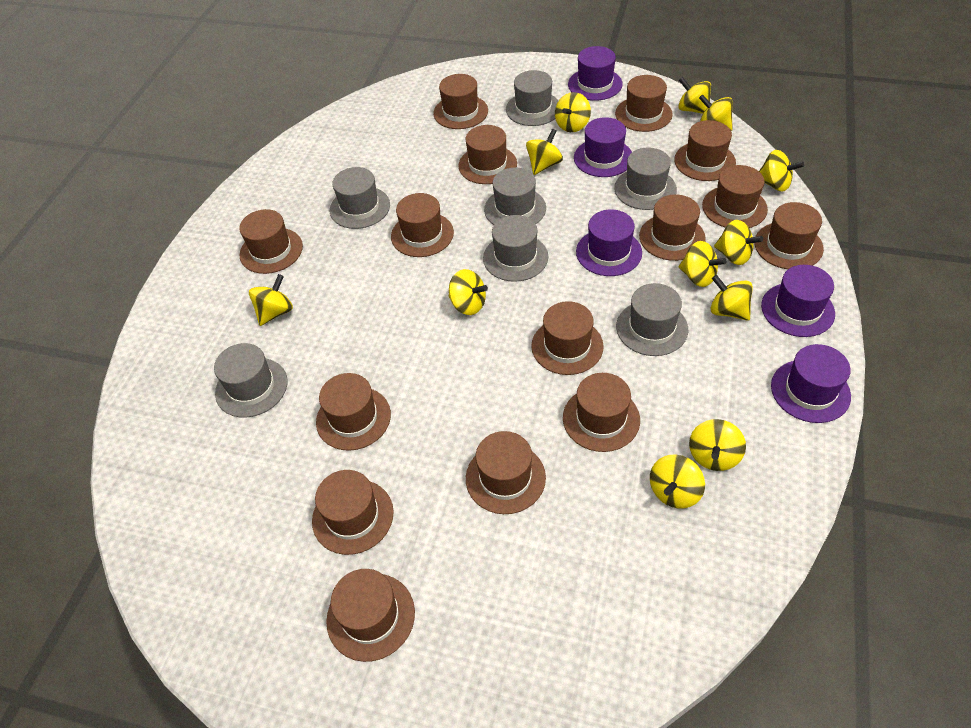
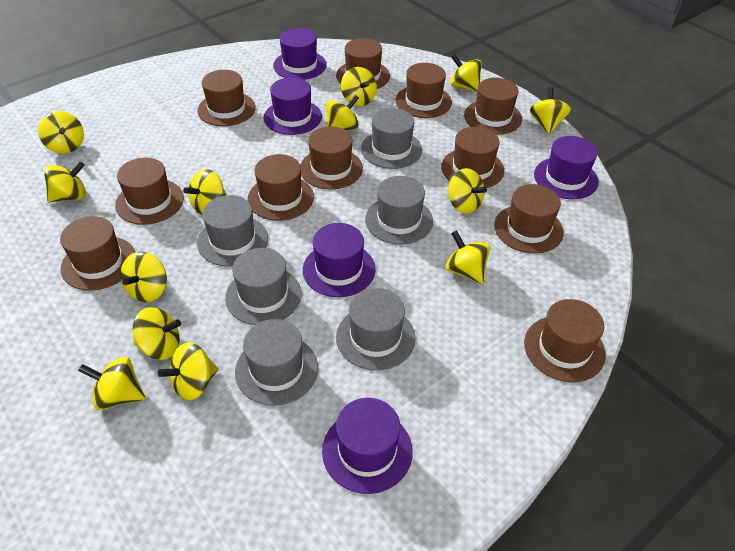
brown hat: [239,209,303,274] [312,470,394,555] [316,373,391,451] [326,569,415,662] [391,193,454,257] [433,74,488,129] [458,125,517,184] [466,431,546,514] [531,301,604,375] [563,373,640,452] [615,75,673,132] [639,194,706,261] [674,120,736,181] [702,165,768,228] [754,202,824,269] = 15 -> [60,216,135,291] [115,158,184,225] [197,70,256,126] [247,154,314,221] [300,126,363,189] [336,38,390,89] [395,63,452,118] [441,127,504,188] [464,78,522,135] [494,184,564,254] [524,299,606,382] = 11
grey hat: [214,343,287,418] [330,167,390,229] [483,215,548,282] [484,168,546,225] [506,70,559,126] [614,148,677,210] [616,283,688,356] = 7 -> [197,195,268,267] [225,248,301,325] [235,319,318,406] [336,288,416,371] [361,108,422,169] [365,176,433,244] = 6
yellow spinning top: [249,274,293,326] [449,269,488,315] [526,129,563,175] [555,92,591,132] [650,454,705,509] [678,77,711,114] [679,241,726,287] [689,419,746,471] [699,94,733,131] [710,275,753,321] [714,220,763,265] [759,150,804,192] = 12 -> [38,111,84,154] [44,162,86,203] [78,356,145,410] [120,251,167,302] [133,307,181,360] [158,342,218,400] [183,169,226,214] [326,95,359,131] [341,67,377,106] [446,230,490,284] [448,168,487,214] [450,54,482,92] [530,87,571,135] = 13

